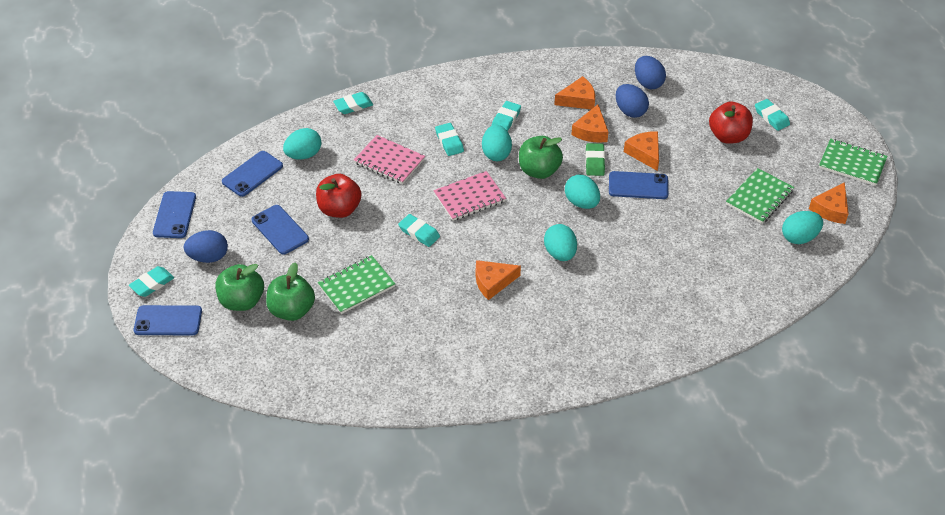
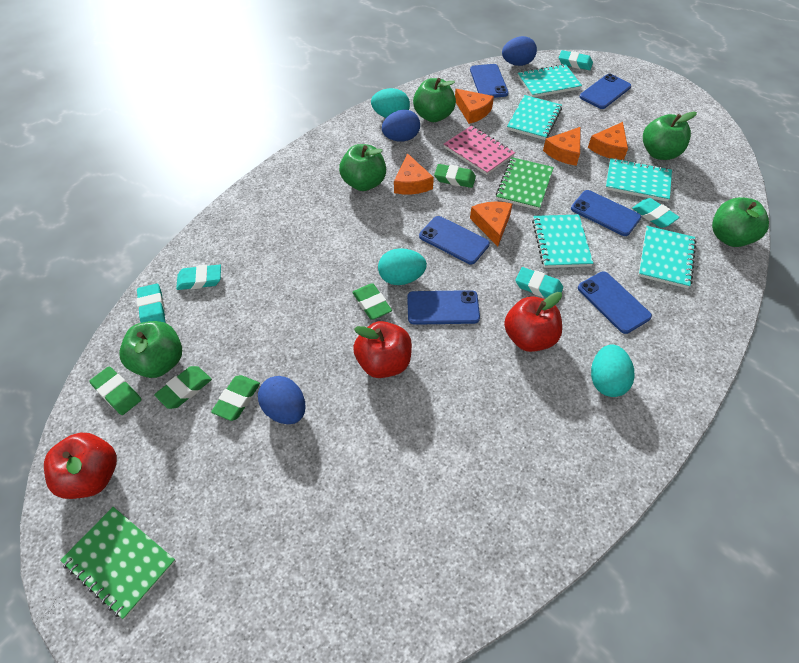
blue phone: [134,305,202,335] [153,191,196,238] [222,151,283,197] [251,205,309,255] [609,171,668,199] = 5 -> [407,290,480,325] [419,216,490,264] [470,64,509,98] [571,190,641,236] [578,271,652,334] [580,74,631,109] = 6
green apple: [216,264,264,311] [266,262,315,321] [519,136,563,179] = 3 -> [119,321,182,378] [339,144,386,191] [413,78,456,122] [643,112,697,160] [712,197,769,247] = 5
green eraser: [585,143,605,176] = 1 -> [89,367,141,415] [154,366,212,409] [211,375,260,421] [352,283,392,320] [434,164,476,188] = 5
green notebook: [318,255,395,314] [726,168,794,224] [819,138,888,186] = 3 -> [60,507,176,619] [496,157,554,210] = 2
pink notebook: [354,135,425,184] [434,171,506,221] = 2 -> [444,126,515,175] = 1
red apple: [316,174,361,218] [709,101,753,144] = 2 -> [44,433,117,499] [353,321,412,378] [504,292,562,352] = 3
turquoise egg: [283,128,321,159] [482,125,512,161] [544,224,577,261] [565,175,600,209] [782,211,823,244] = 5 -> [371,88,410,118] [378,248,427,285] [591,344,635,397] = 3
turquoise eraser: [129,266,174,297] [333,92,373,114] [398,214,440,247] [435,123,464,156] [491,101,521,131] [755,99,790,131] = 6 -> [137,284,165,323] [176,264,221,290] [515,267,563,298] [559,50,593,70] [632,198,680,228] = 5
turquoise notebook: none = 0 -> [507,95,562,140] [518,64,582,97] [532,215,593,268] [605,158,672,202] [638,226,696,289] = 5

